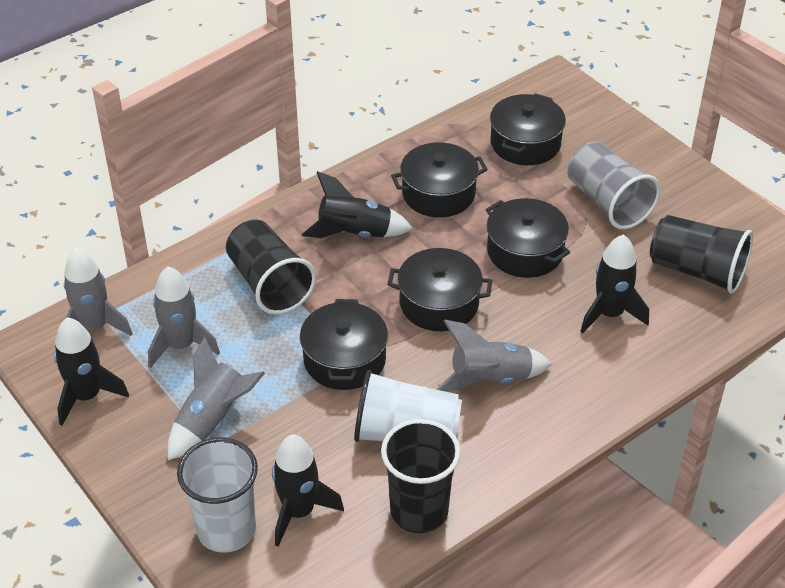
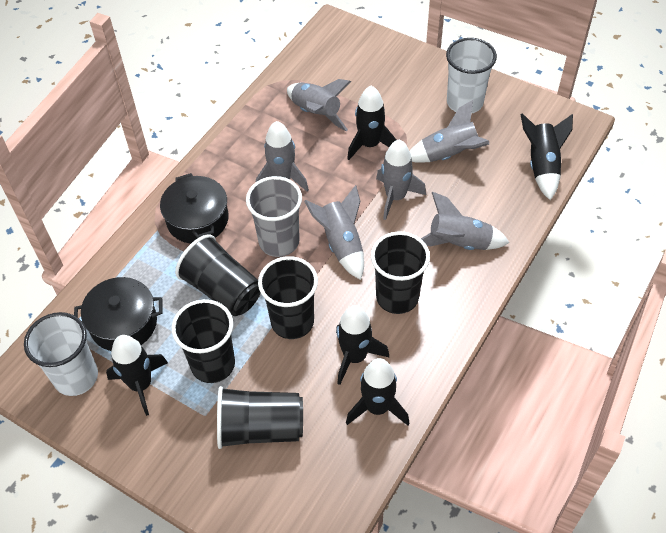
black cup: [226,220,316,314] [381,419,461,533] [650,215,753,294] = 3 -> [171,299,235,383] [175,234,261,316] [217,386,303,449] [258,256,318,339] [371,231,430,314] = 5
black pot: [300,299,388,390] [387,248,492,331] [391,142,488,217] [486,198,570,278] [490,93,566,165] = 5 -> [74,277,163,351] [160,173,228,244] = 2
black rocket: [54,317,129,426] [272,434,344,547] [302,171,413,238] [580,234,649,333] = 4 -> [106,335,168,416] [336,305,389,385] [346,358,410,426] [347,86,397,160] [520,113,573,200] = 5
grey rocket: [64,248,133,336] [148,266,220,368] [167,337,265,460] [436,320,552,392] = 4 -> [256,121,309,192] [287,79,351,131] [304,185,364,280] [376,139,426,220] [410,100,489,163] [421,191,509,250] = 6

